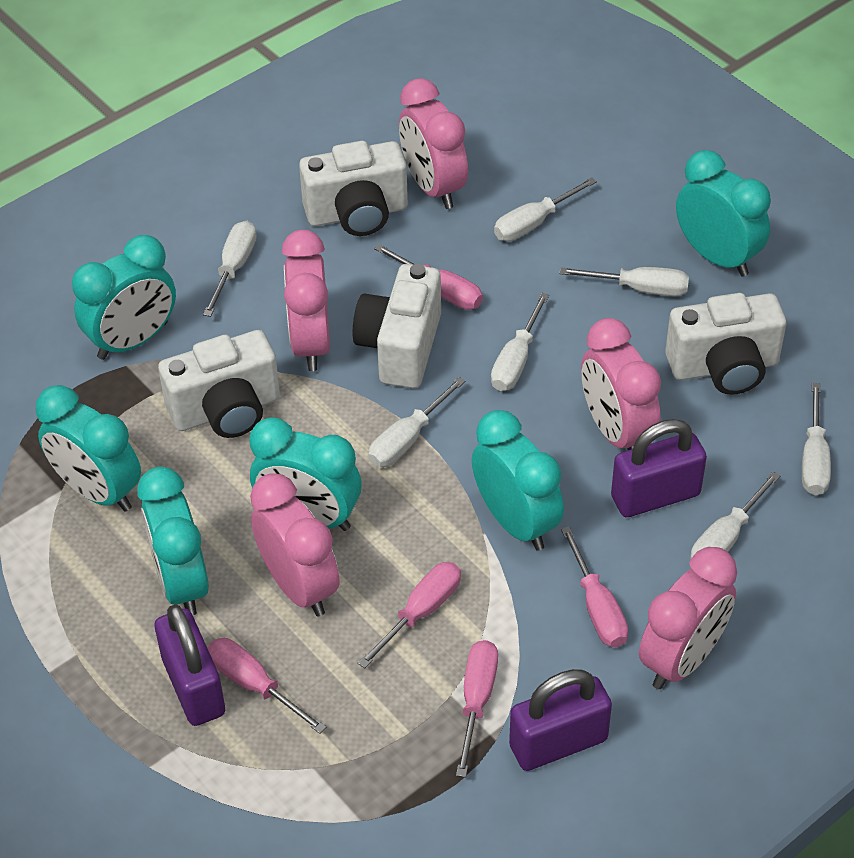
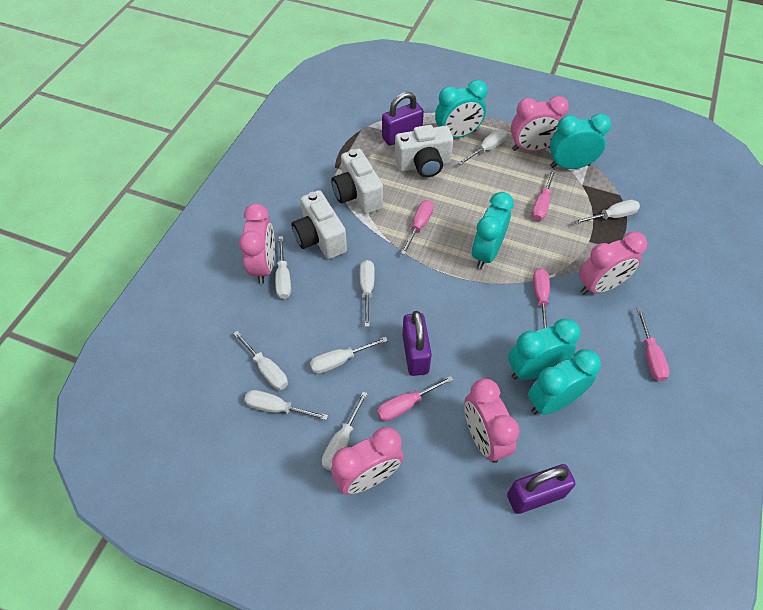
turquoise clock: [36,385,141,512] [72,235,176,360] [137,467,209,615] [250,417,361,531] [472,410,564,551] [676,150,771,277] = 6 -> [435,80,488,138] [471,192,514,269] [508,318,580,380] [528,349,601,415] [550,114,611,169] = 5
white camera: [158,330,280,438] [299,141,408,236] [352,264,441,388] [665,293,786,395] = 4 -> [291,190,347,259] [331,149,383,214] [395,125,453,177] = 3
white screwdriver: [203,221,257,317] [368,377,465,467] [491,293,549,391] [494,177,597,241] [559,267,689,296] [690,472,780,560] [802,383,831,495] = 7 -> [233,331,288,390] [244,390,328,420] [275,236,291,299] [310,337,388,374] [322,391,368,471] [360,260,375,327] [458,129,507,165] [574,200,640,224] = 8

